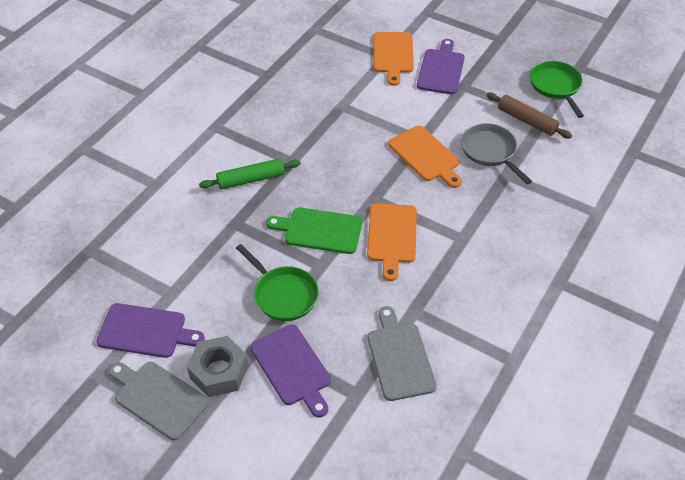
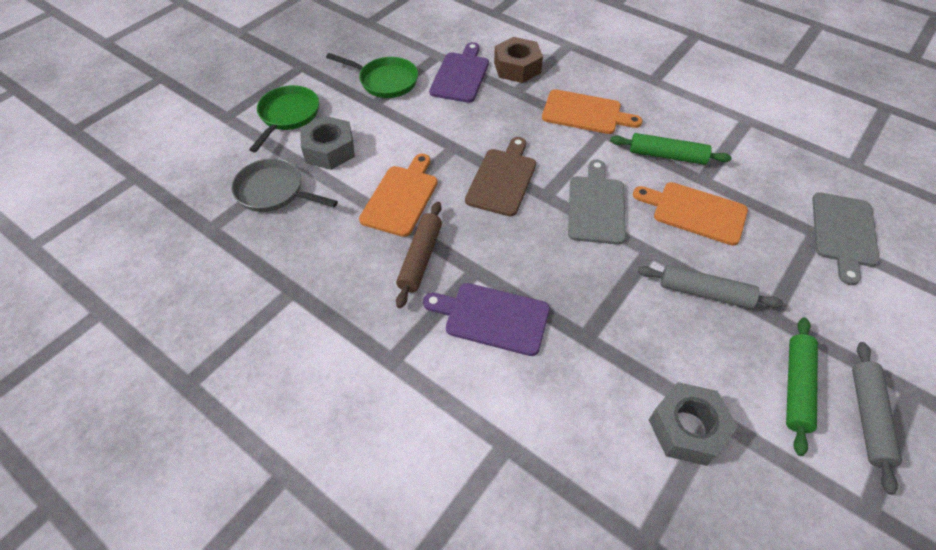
brown cutting board: none = 0 -> [465,137,536,216] = 1
brown nut: none = 0 -> [494,37,543,83] = 1
green cutting board: [266,207,363,254] = 1 -> none = 0
green rolling pin: [199,158,301,190] = 1 -> [610,133,732,165] [786,317,818,456] = 2
grey nut: [187,336,248,397] = 1 -> [300,116,355,170] [649,382,738,466] = 2
grey rolling pin: none = 0 -> [638,265,783,309] [852,342,902,495] = 2
purple cutting board: [96,303,205,358] [250,324,331,418] [417,39,464,94] = 3 -> [423,283,550,356] [429,42,489,103] = 2

